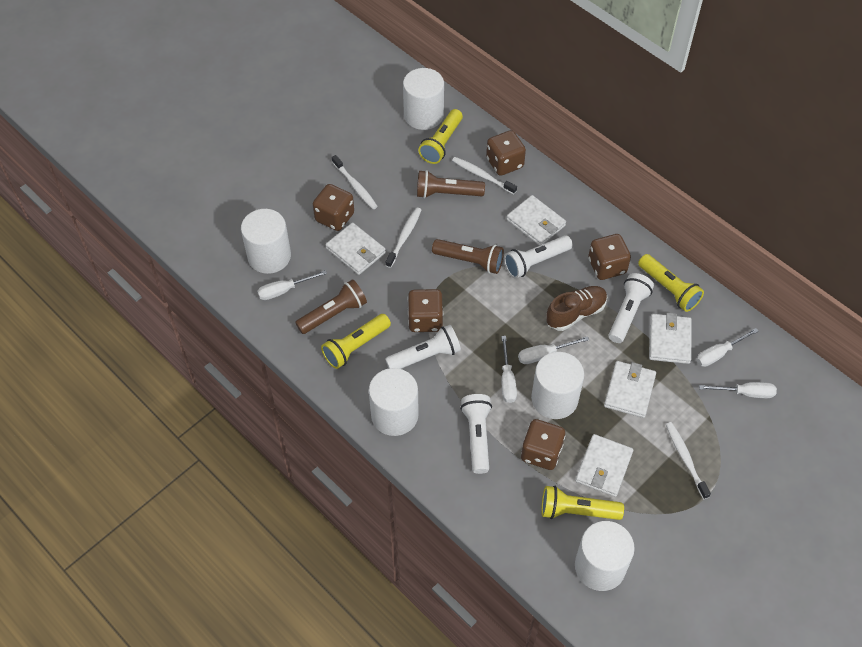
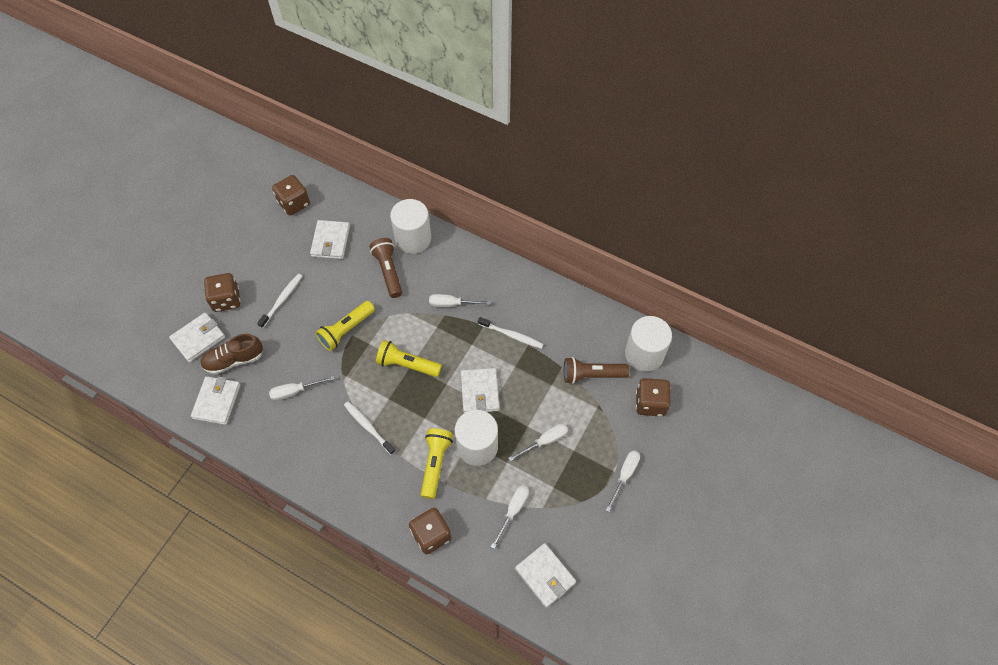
brown dice: [313,184,354,231] [408,289,443,332] [486,130,526,176] [521,419,565,470] [588,234,631,280] = 5 -> [204,273,240,312] [272,175,310,216] [409,508,452,554] [636,378,671,417] = 4
brown flashlight: [295,279,367,334] [417,170,485,198] [432,239,504,274] = 3 -> [370,238,402,298] [564,357,630,384] = 2
white cylinder: [241,209,291,274] [369,368,419,436] [403,68,444,130] [531,352,584,419] [575,521,635,591] = 5 -> [390,199,431,254] [455,410,498,466] [625,316,672,372] = 3
white flashlight: [385,325,461,369] [460,394,492,474] [504,235,573,279] [609,273,654,343] = 4 -> none = 0
white toothbrush: [332,155,378,209] [385,208,421,268] [452,157,517,194] [666,422,711,499] = 4 -> [257,274,302,328] [344,402,395,455] [478,317,544,349] = 3
yellow flashlight: [321,314,391,369] [418,109,463,164] [541,486,624,520] [638,254,704,312] = 4 -> [315,301,375,351] [376,340,442,377] [421,428,453,499] = 3

